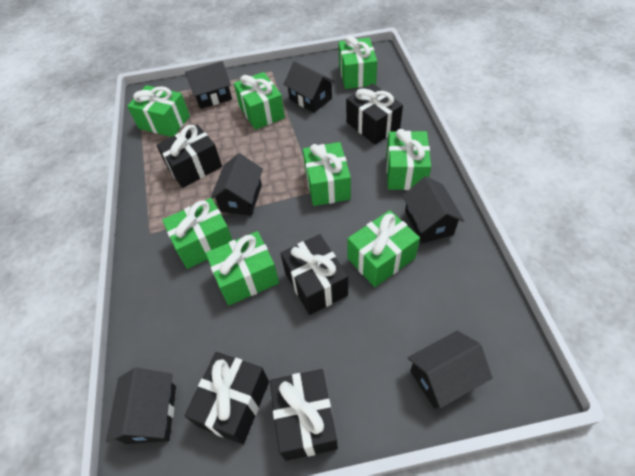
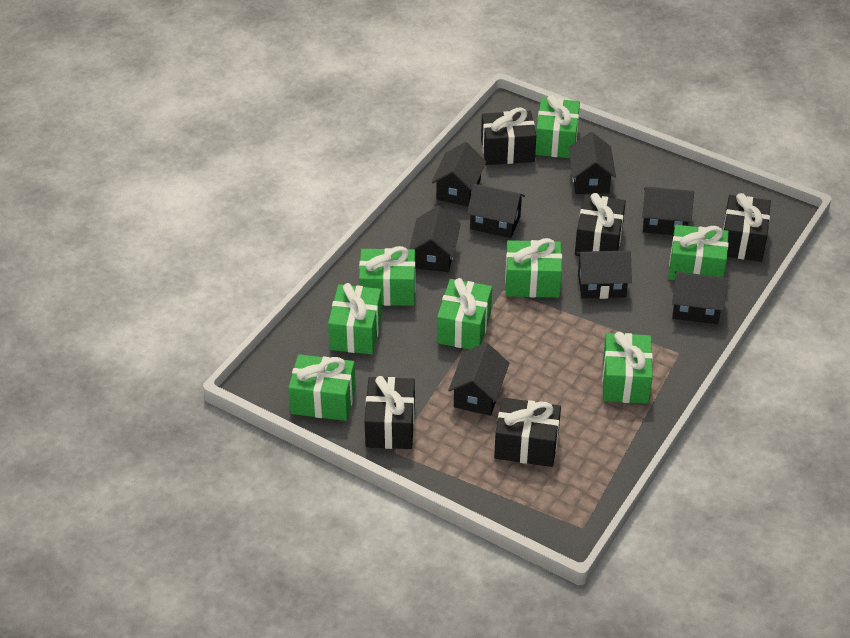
black house: [106,367,176,444] [185,61,232,109] [210,153,263,215] [283,61,335,113] [402,176,464,243] [408,331,493,409] = 6 -> [409,206,461,272] [432,142,486,206] [448,342,509,416] [467,184,525,238] [569,132,616,194] [577,251,632,299] [642,187,694,235] [672,271,728,324] = 8

